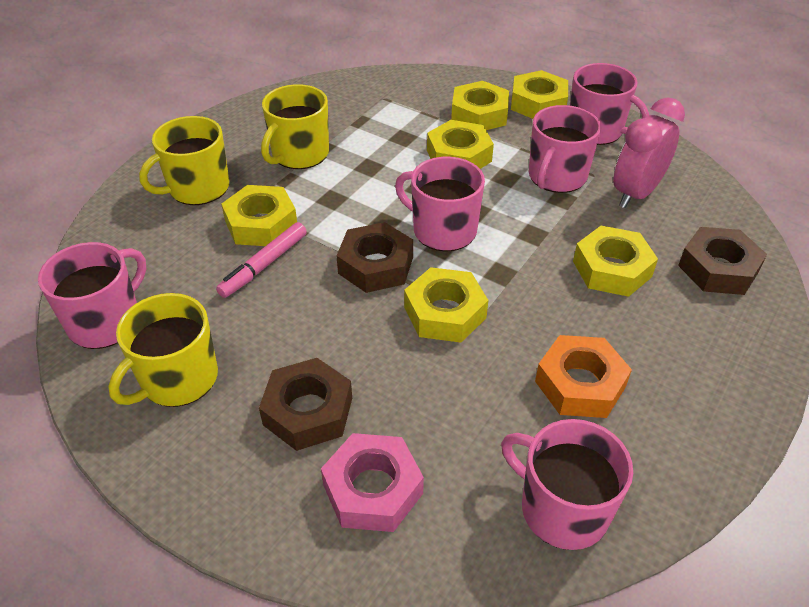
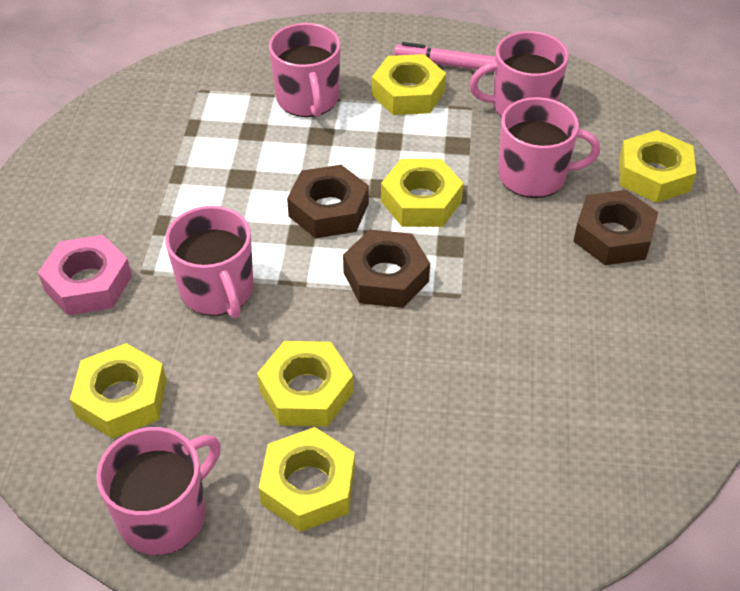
orange nut: [535,335,632,418] = 1 -> none = 0
pink clock: [613,97,685,208] = 1 -> none = 0
yellow mug: [109,293,218,407] [139,116,229,205] [261,84,329,169] = 3 -> none = 0

